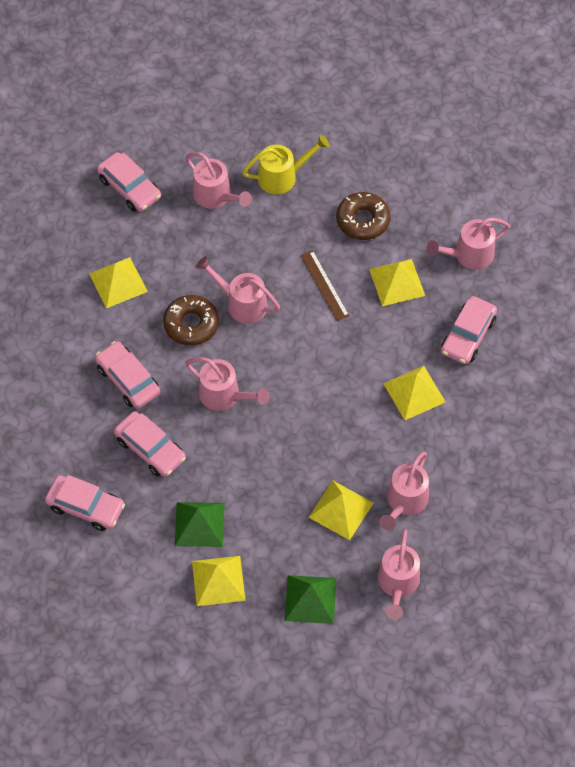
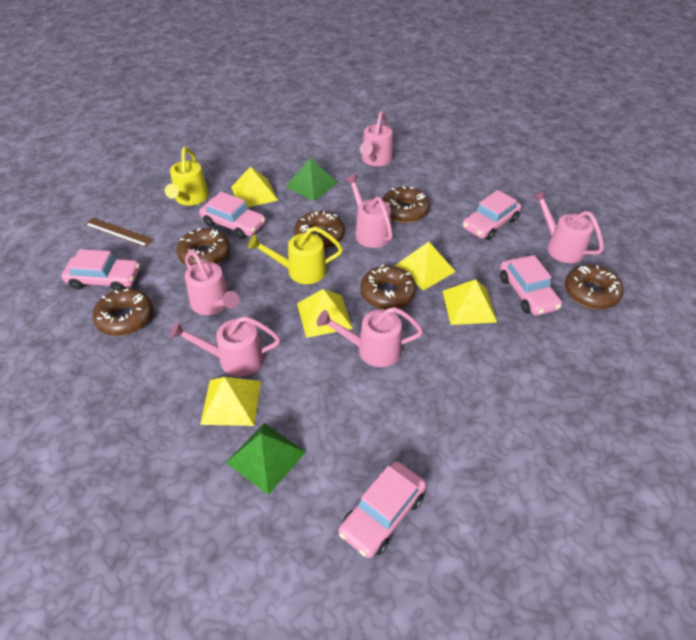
brown donut: [163,295,219,346] [336,192,391,240] = 2 -> [92,289,153,336] [177,228,230,266] [294,211,345,249] [360,264,416,310] [382,186,430,223] [565,265,624,309] = 6
yellow watering can: [242,135,330,194] = 1 -> [165,147,209,206] [248,227,343,284] = 2

